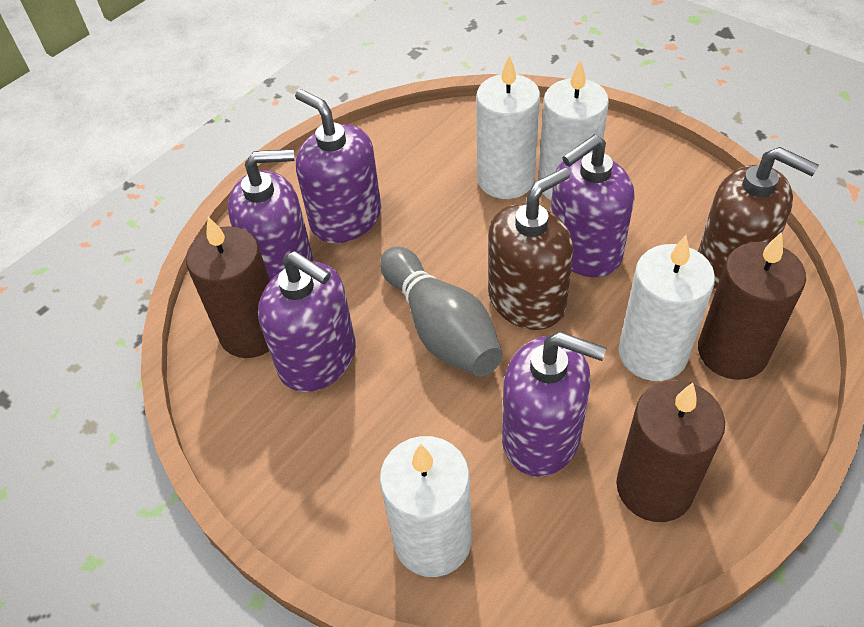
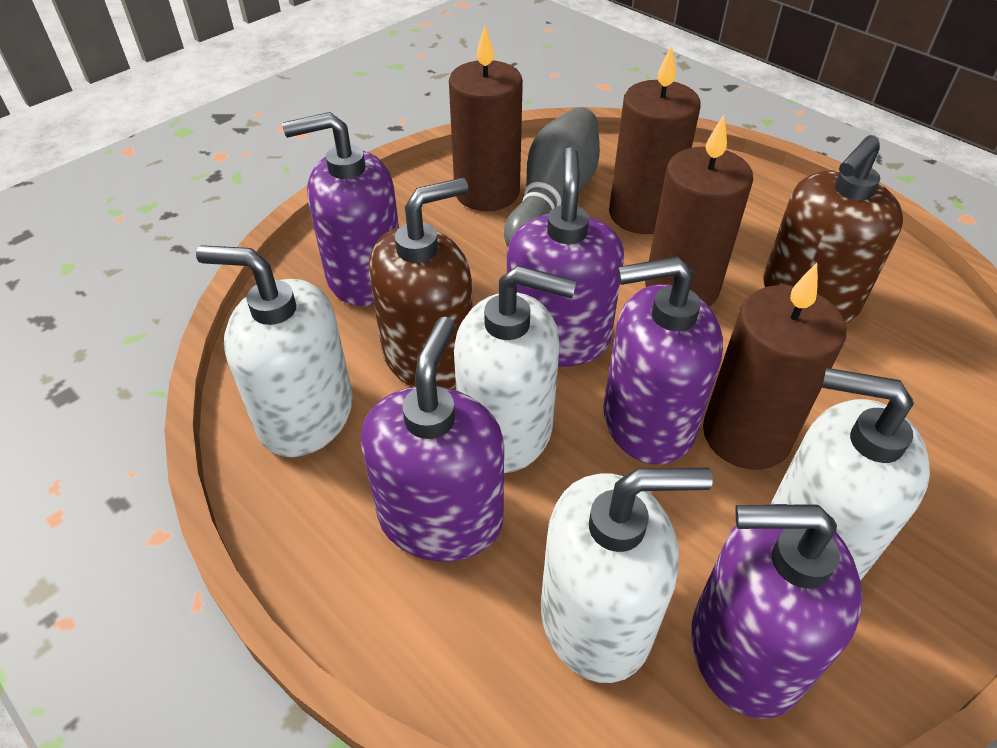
brown candle: [186,217,270,358] [616,380,725,522] [698,232,806,380] = 3 -> [449,26,523,211] [609,45,701,234] [645,115,753,306] [703,263,846,470] = 4
white candle: [380,436,472,577] [476,55,540,199] [538,59,609,200] [619,235,715,381] = 4 -> none = 0
white soap dispenser: none = 0 -> [196,245,353,457] [454,266,577,473] [541,468,713,683] [771,368,930,580] = 4

